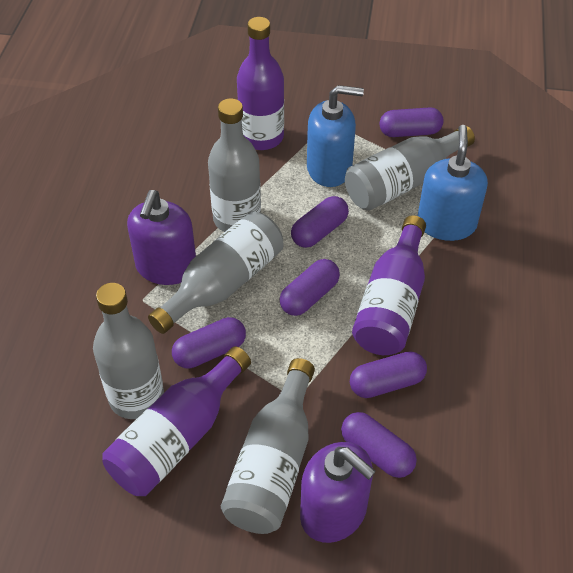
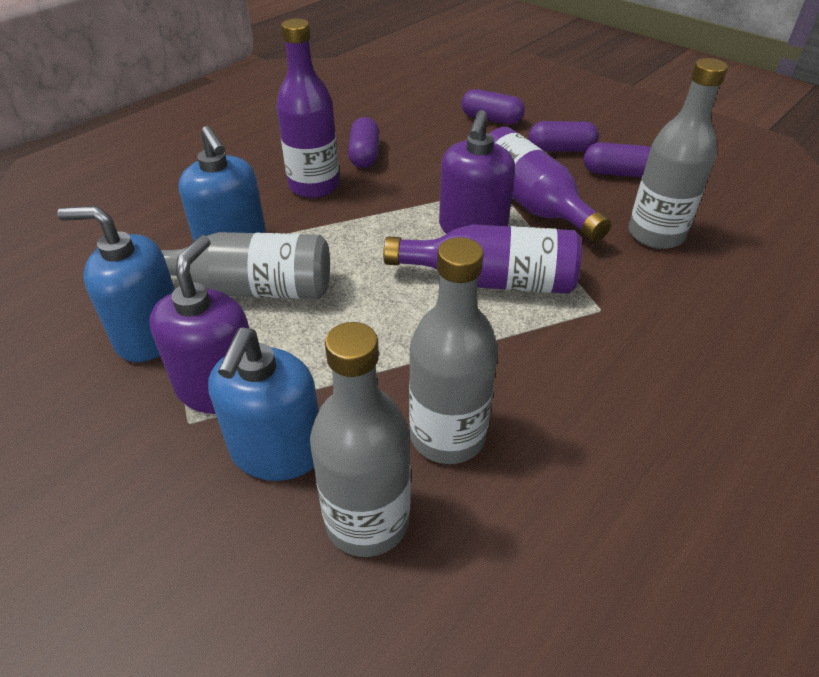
blue soap dispenser: [307,85,364,187] [418,125,488,241] = 2 -> [57,206,175,362] [179,126,267,241] [208,328,319,481] = 3
grey bottle: [93,283,164,419] [148,211,283,334] [208,98,261,232] [221,358,315,534] [345,126,475,211] = 5 -> [161,232,330,299] [310,322,411,557] [409,237,498,464] [629,58,728,249] = 4
purple capsule: [172,317,246,369] [280,259,340,316] [291,196,349,248] [341,412,417,478] [350,351,427,398] [380,107,444,137] = 6 -> [348,117,379,168] [461,89,525,125] [529,121,599,152] [584,142,651,177] = 4

